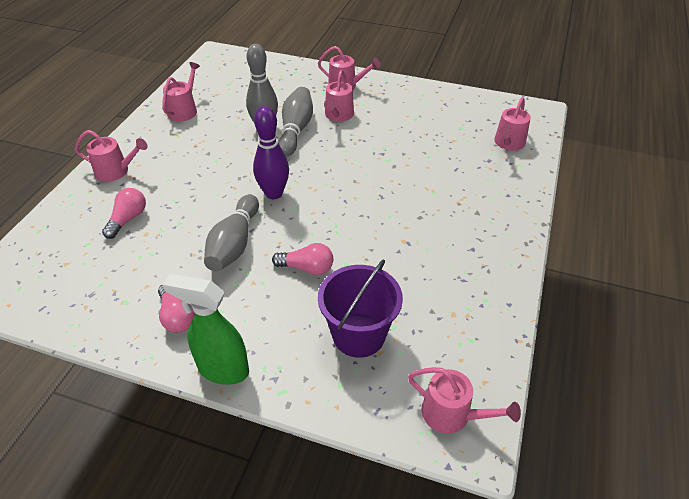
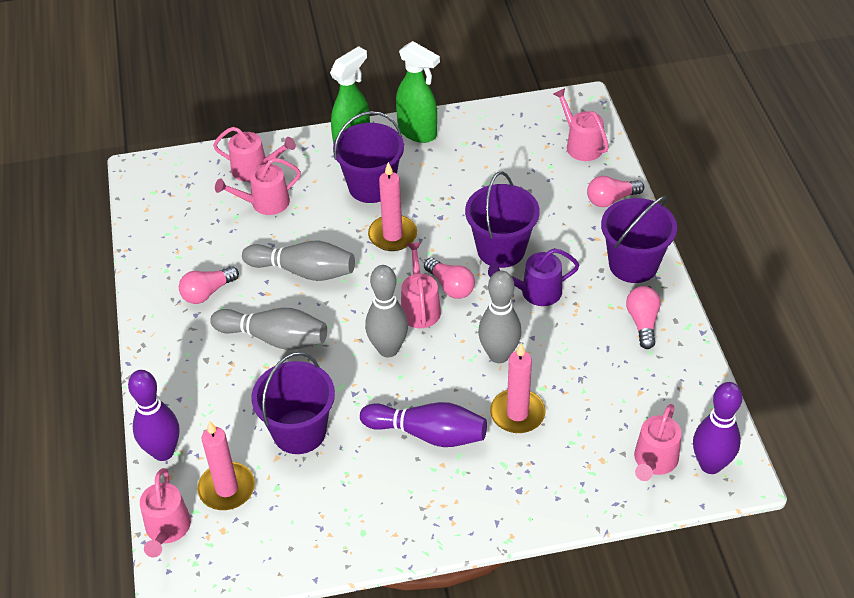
green spray bottle: [163,274,249,385] = 1 -> [330,46,370,145] [396,41,440,143] = 2
grey bowling pin: [204,194,259,272] [246,44,278,122] [278,87,313,157] = 3 -> [210,308,327,350] [242,241,355,281] [365,265,408,357] [478,271,522,363] = 4
pink candle: none = 0 -> [197,421,255,510] [368,162,417,251] [490,343,545,433] = 3
pink light bulb: [102,188,146,239] [158,284,196,333] [272,243,333,275] = 3 -> [179,266,239,304] [424,258,475,299] [587,176,644,207] [626,286,661,349] = 4
purple bowling pin: [253,106,289,199] = 1 -> [128,370,179,461] [360,402,487,447] [693,382,743,474] = 3
purple bucket: [318,259,403,358] = 1 -> [252,352,335,454] [333,111,404,203] [465,172,540,268] [601,196,677,283] = 4
purple watering can: none = 0 -> [488,248,579,306] = 1

